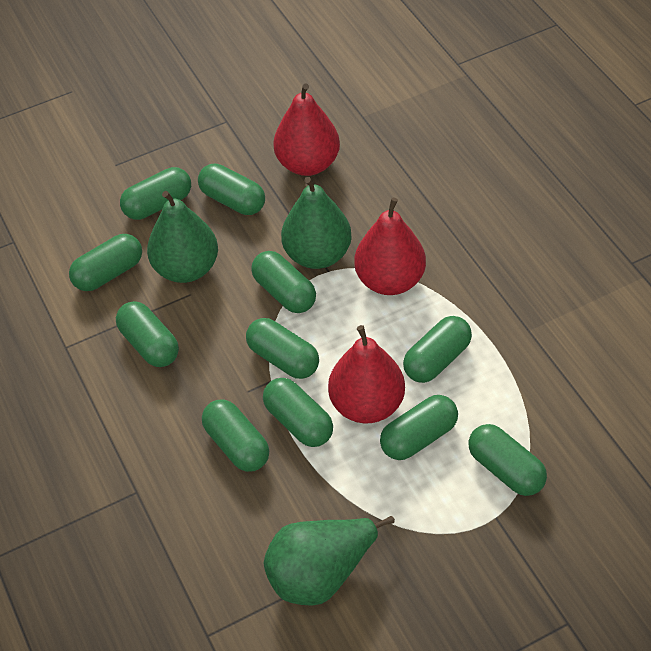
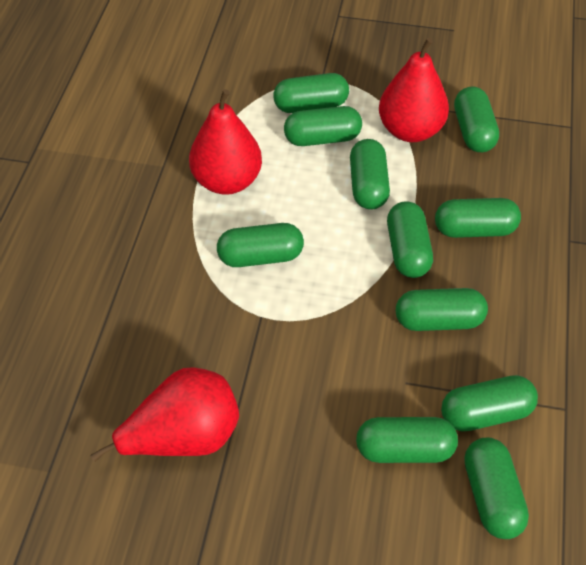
green pear: [147,191,218,283] [264,516,395,606] [281,177,352,269] = 3 -> none = 0

